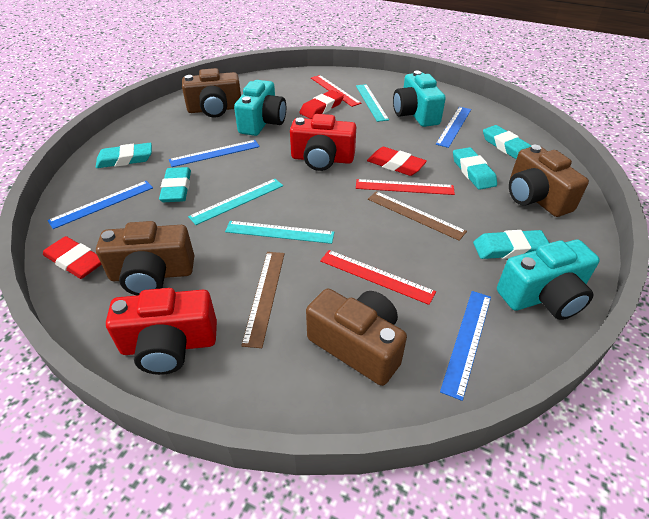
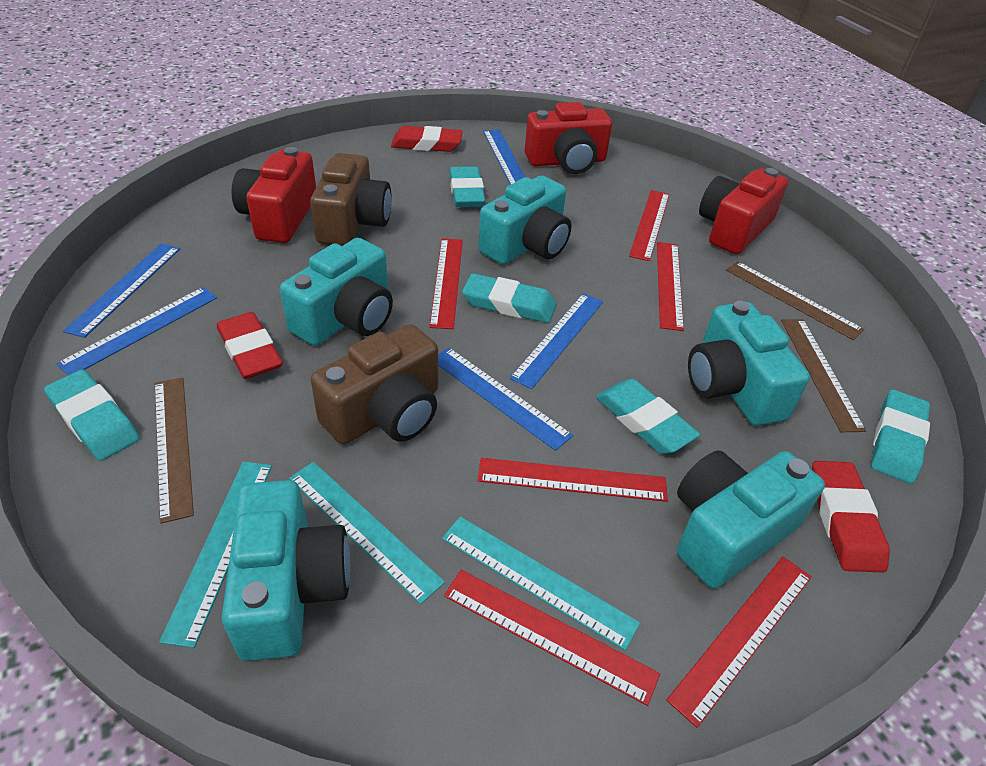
blue ruler: [47,181,153,229] [169,140,260,167] [436,107,471,148] [440,291,491,401] = 4 -> [56,287,217,375] [63,244,180,338] [438,348,573,451] [483,129,525,185] [510,293,603,389] = 5
brown camera: [96,221,195,295] [182,68,241,118] [306,288,407,386] [509,145,589,217] = 4 -> [310,153,391,246] [310,324,438,444] = 2
brown ruler: [241,252,285,348] [368,191,467,241] = 2 -> [155,377,194,524] [726,261,864,340] [781,319,866,432] = 3
red camera: [106,288,217,375] [290,114,356,171] = 2 -> [232,147,316,243] [525,102,612,174] [699,168,788,254] = 3
red ruler: [311,75,361,107] [320,250,436,305] [356,179,455,195] = 3 -> [430,238,463,329] [444,570,660,706] [478,458,668,502] [629,190,669,261] [657,242,684,331] [666,556,812,728] = 6
turquoise camera: [234,80,286,136] [393,71,446,127] [497,240,600,320] = 3 -> [222,480,351,661] [280,238,393,346] [479,176,572,265] [677,450,825,589] [688,301,810,426] = 5

